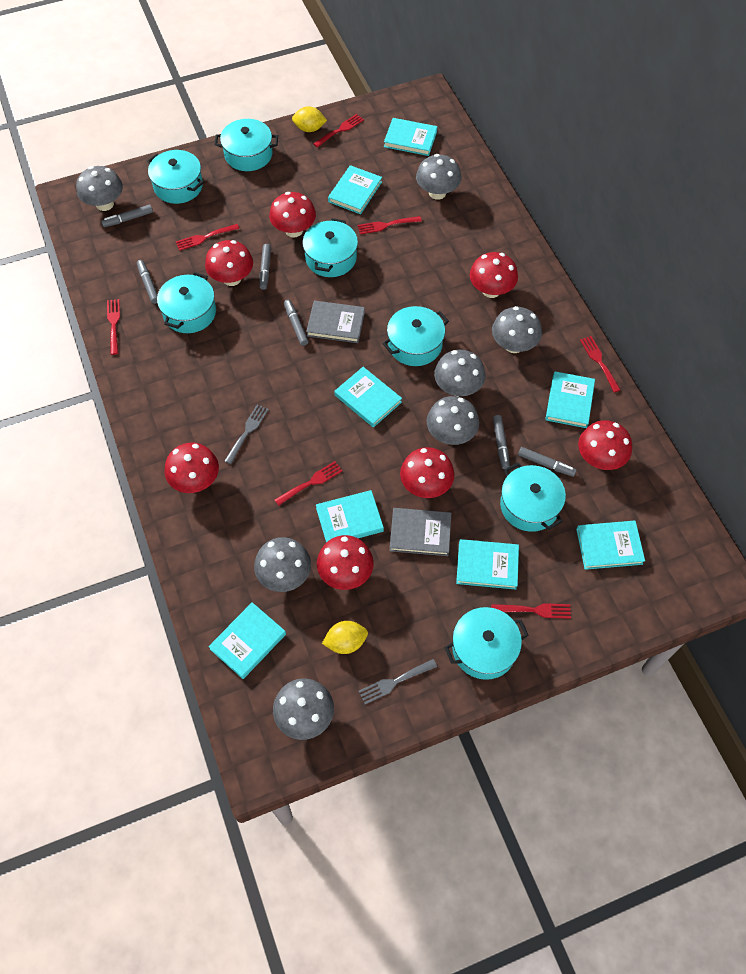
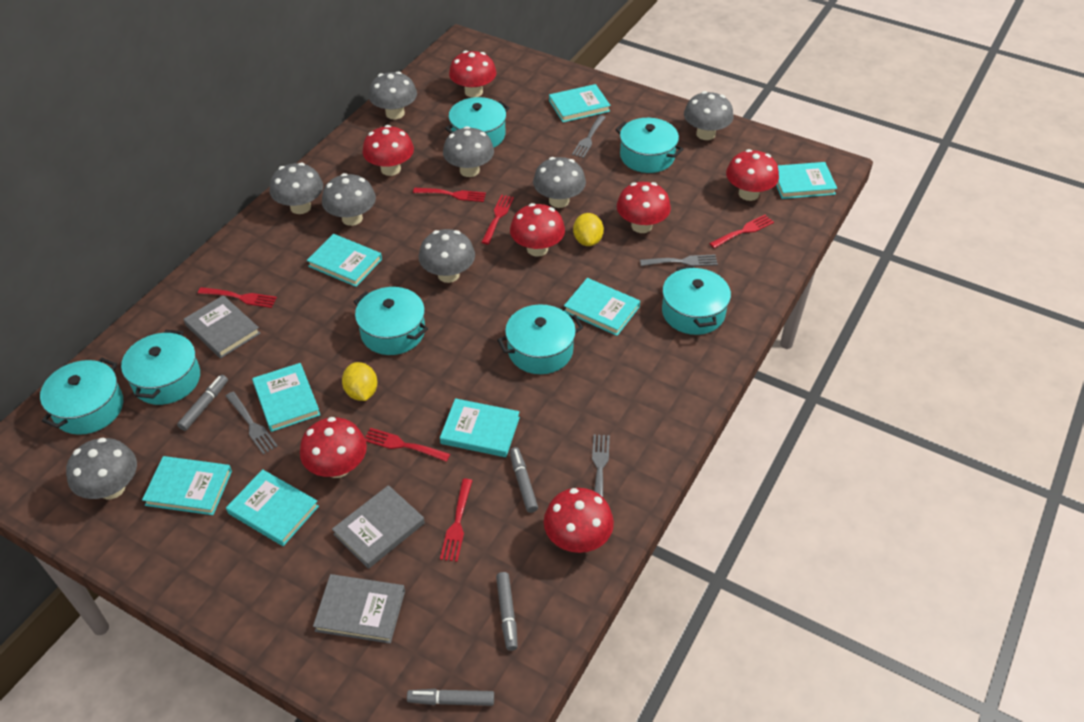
grey book: [306,301,365,343] [389,508,451,556] = 2 -> [184,295,261,358] [313,574,405,644] [332,485,425,569] = 3
grey fork: [225,404,269,464] [359,659,437,704] = 2 -> [226,392,278,455] [572,115,606,158] [592,434,610,497] [640,254,718,266] = 4
grey marker: [101,204,153,227] [137,260,158,304] [260,244,271,290] [284,300,309,346] [493,415,510,469] [518,447,577,477] = 6 -> [177,375,228,431] [407,689,494,706] [496,572,518,651] [510,447,538,513] = 4
grey mushroom: [76,166,123,211] [254,537,311,592] [273,678,334,740] [416,154,461,200] [427,396,479,445] [434,350,486,396] [492,306,542,353] = 7 -> [66,438,137,499] [270,163,323,214] [322,173,376,226] [368,71,417,119] [419,229,475,283] [443,126,494,177] [533,157,586,208] [684,91,733,140] = 8
red fork: [107,299,120,355] [176,224,239,251] [275,461,342,506] [314,114,364,147] [358,216,422,234] [491,603,571,619] [580,336,621,393] = 7 -> [198,287,277,308] [365,428,450,462] [413,188,486,202] [440,479,473,562] [481,195,514,244] [709,215,774,248] = 6

